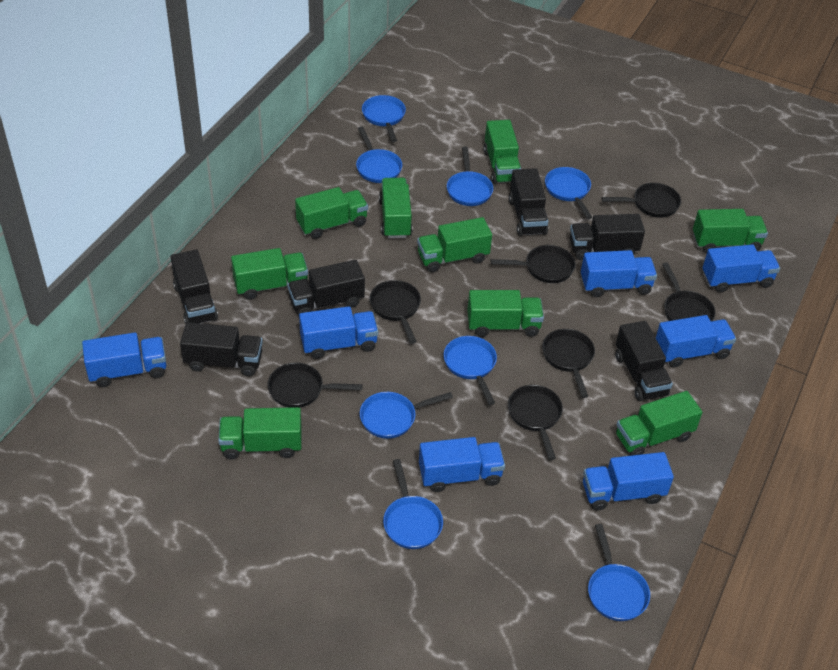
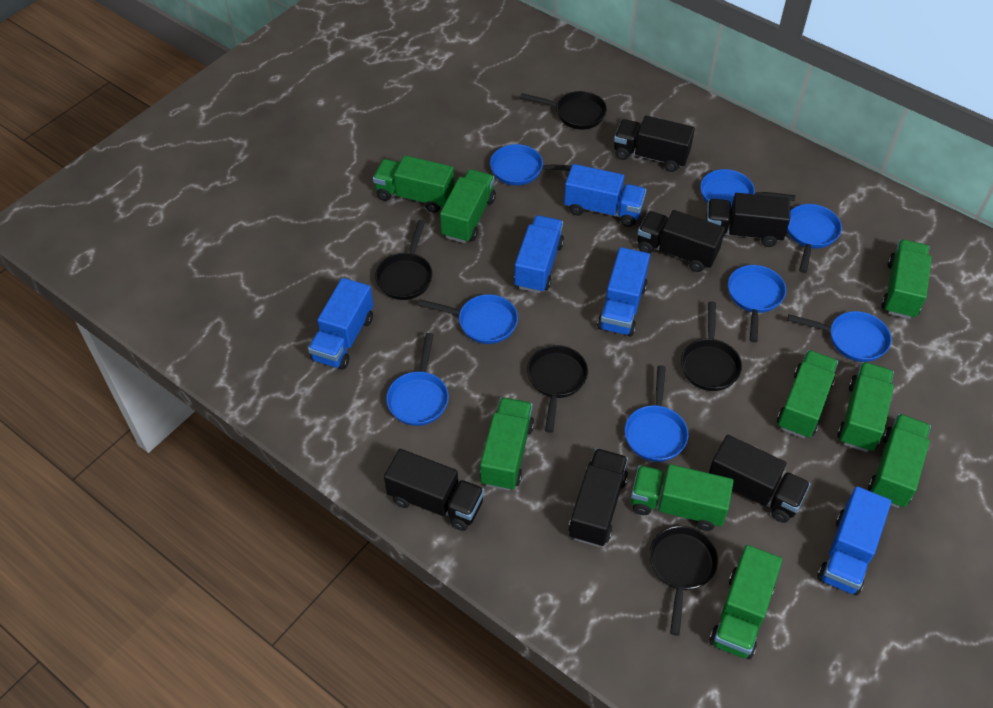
black pan: [267,363,363,408] [370,280,421,344] [491,245,576,283] [508,385,563,460] [542,329,595,398] [602,183,681,218] [662,262,716,321] = 7 -> [375,220,433,300] [520,91,607,129] [527,345,588,433] [649,526,718,636] [681,301,742,391] = 5
blue truck: [82,332,166,387] [299,306,378,359] [419,437,505,492] [581,250,657,297] [583,452,674,511] [656,315,736,368] [702,244,780,293] = 7 -> [308,278,373,370] [514,215,564,293] [564,164,646,227] [597,247,650,337] [817,486,891,595] = 5

